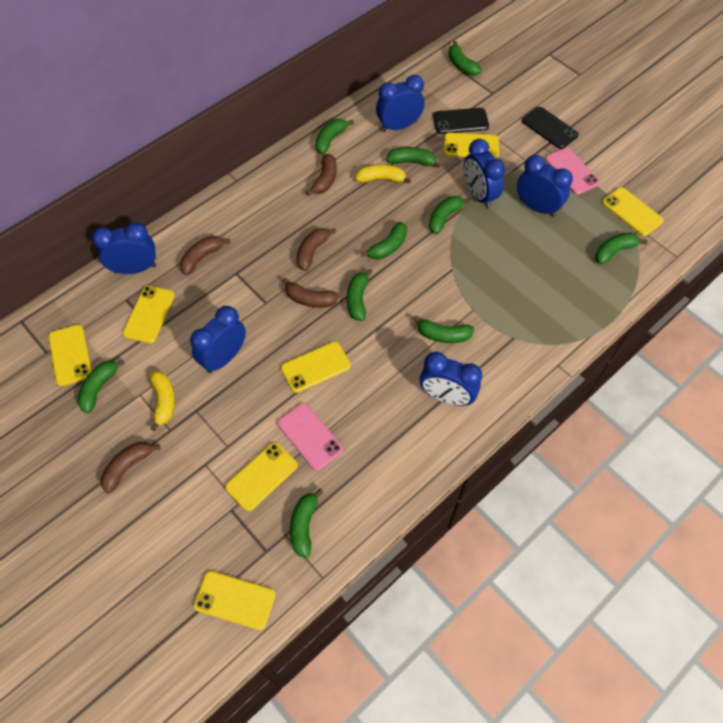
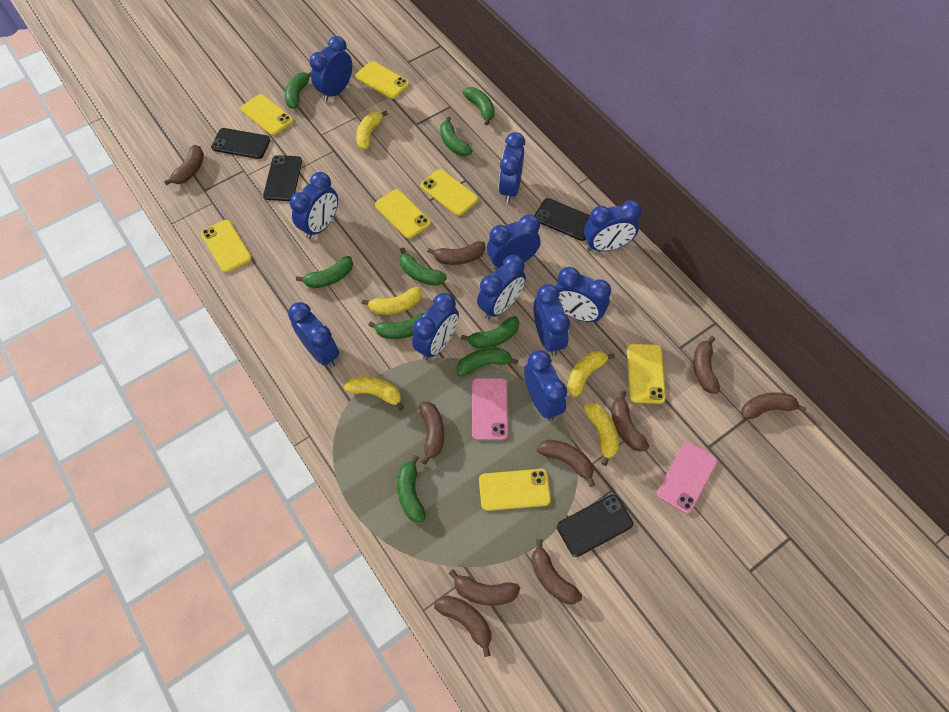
black phone: [433,108,489,134] [522,107,579,149] = 2 -> [211,128,270,159] [263,155,302,201] [534,198,590,241] [557,494,633,557] = 4
blue clock: [92,222,156,274] [190,306,246,373] [376,75,425,132] [419,352,482,406] [464,139,505,208] [517,155,573,217] = 6 -> [288,302,339,367] [290,172,338,239] [309,36,352,102] [412,293,459,360] [477,255,526,319] [487,214,541,270] [499,132,525,203] [524,350,567,421] [534,284,570,356] [556,267,611,323] [584,200,642,252] = 11
brown banana: [100,442,160,493] [180,236,230,275] [282,278,339,308] [296,228,336,271] [306,154,337,196] = 5 -> [164,145,204,185] [419,402,444,465] [427,241,485,265] [434,595,491,657] [449,569,520,606] [531,539,582,604] [537,440,595,487] [611,391,649,452] [693,336,720,394] [741,392,807,420] = 10
green banana: [77,360,125,413] [290,488,324,558] [315,119,354,154] [347,269,373,321] [361,222,407,260] [386,147,441,168] [413,315,474,343] [429,196,471,234] [449,41,482,76] [595,233,648,264] = 10 -> [285,72,311,109] [296,256,353,288] [368,313,425,339] [397,455,426,522] [400,247,447,286] [440,116,472,156] [456,348,519,377] [461,316,519,349] [463,87,495,125] = 9
yellow banana: [150,371,175,431] [355,164,411,184] = 2 -> [344,376,404,411] [356,111,388,150] [362,287,422,315] [567,351,615,397] [584,403,619,466] = 5

